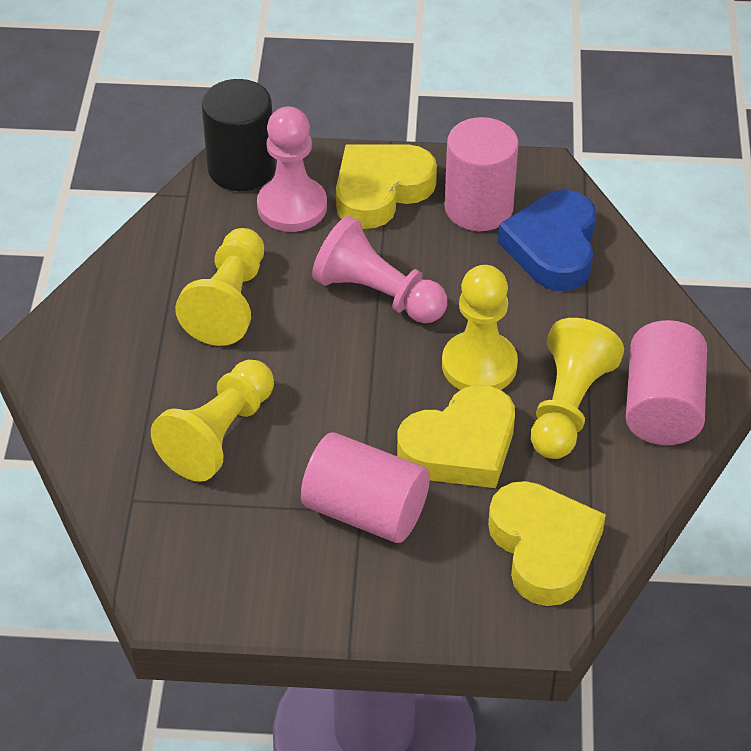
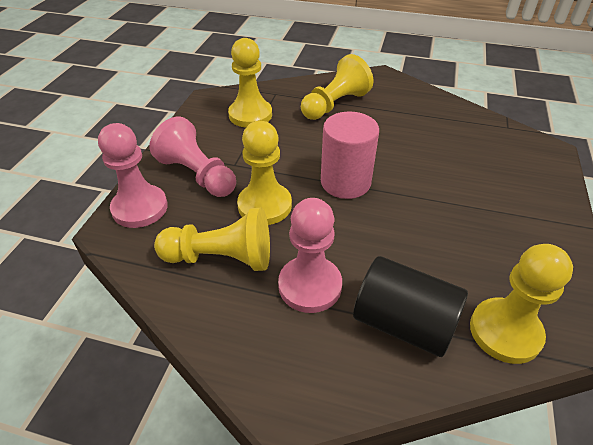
blue heart: [498,190,596,291] = 1 -> none = 0
pink cylinder: [301,432,430,543] [445,117,519,231] [626,320,707,445] = 3 -> [321,112,379,199] = 1
pink pawn: [257,106,327,232] [312,216,447,323] = 2 -> [98,123,168,228] [149,117,236,197] [278,198,342,313] = 3
yellow heart: [336,144,437,229] [397,385,515,488] [488,481,606,606] = 3 -> none = 0
yellow pawn: [151,360,274,482] [175,228,264,346] [442,265,518,390] [531,318,624,459] = 4 -> [154,208,270,271] [228,38,272,128] [237,121,292,225] [301,54,373,120] [470,244,573,364] = 5

